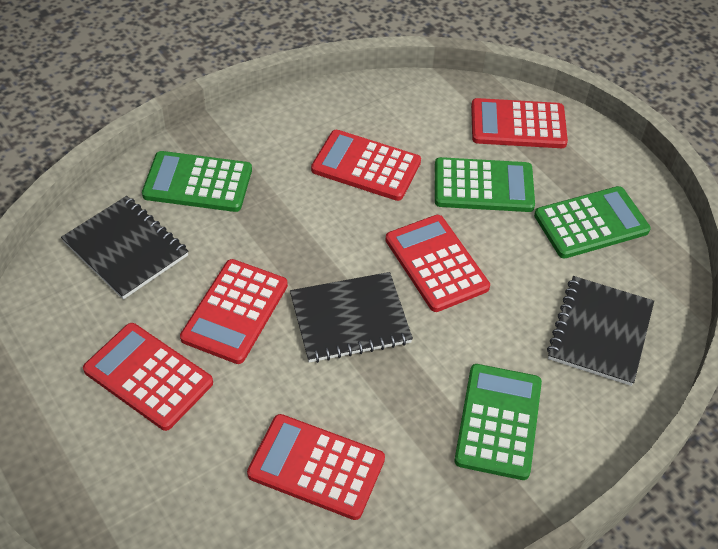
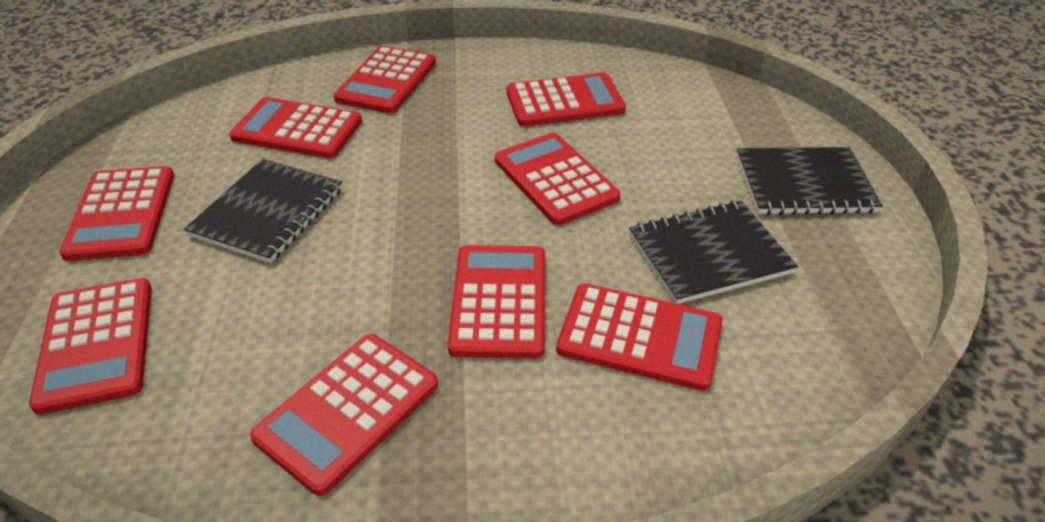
green calculator: [142,151,252,212] [435,157,535,212] [454,364,542,480] [534,186,651,259] = 4 -> none = 0
red calculator: [83,323,213,431] [180,259,288,364] [247,414,385,520] [311,130,421,201] [385,215,490,312] [471,98,568,148] = 6 -> [29,278,152,415] [59,166,174,261] [229,97,362,159] [250,334,438,496] [334,46,436,114] [448,245,545,359] [495,133,620,225] [507,73,626,127] [556,283,723,391] = 9

